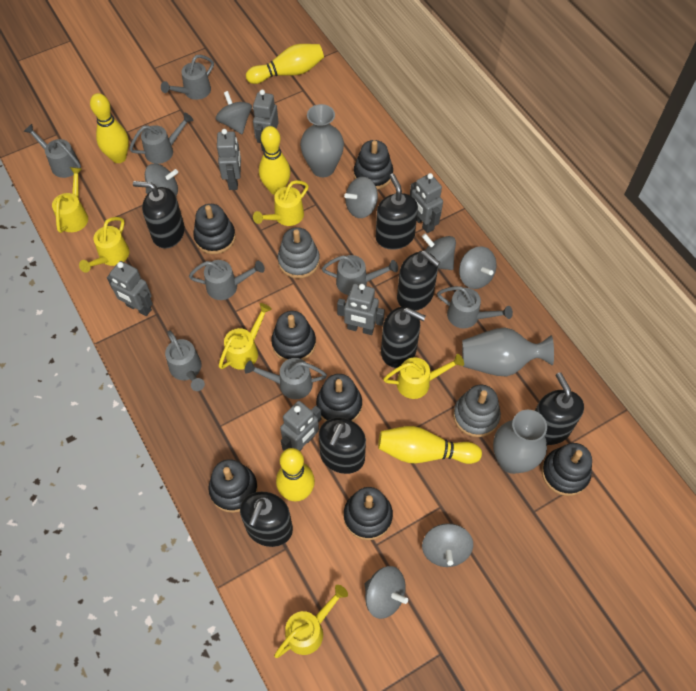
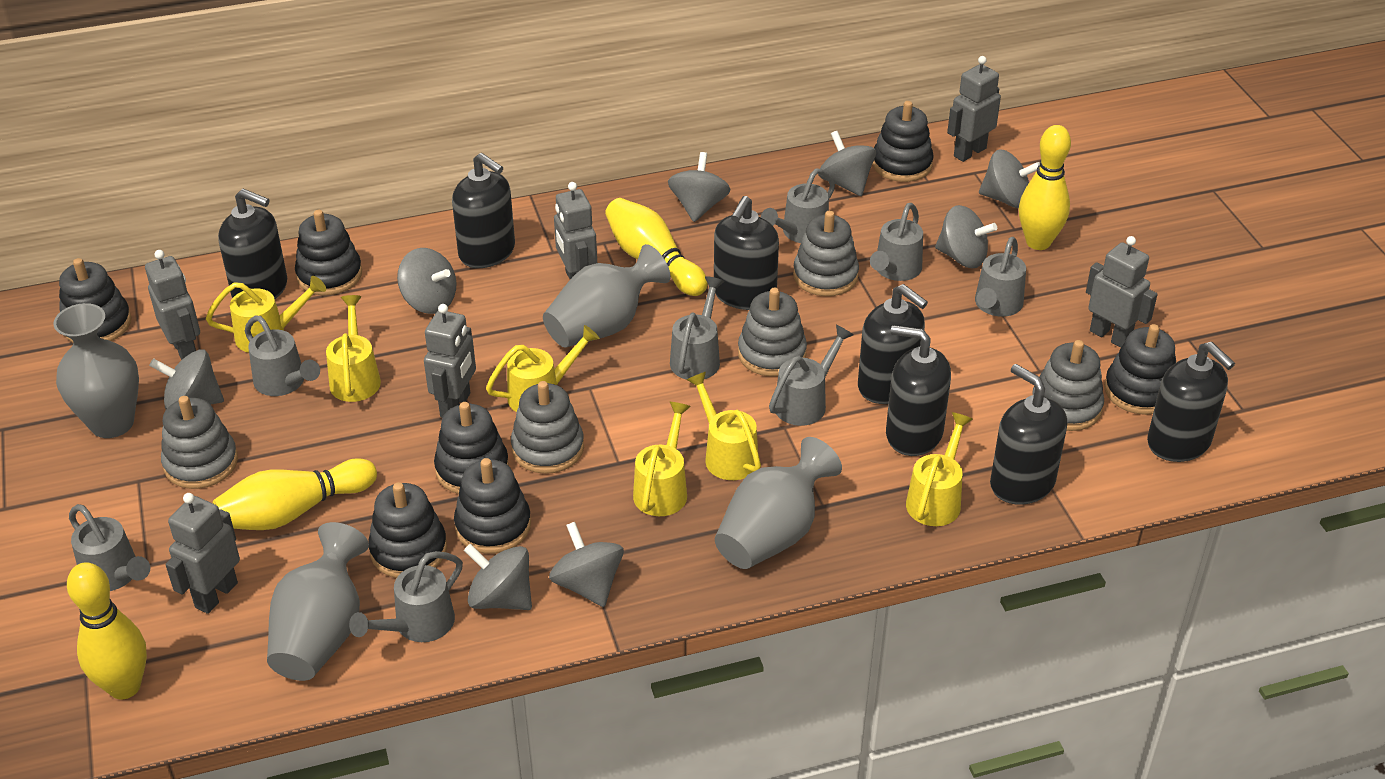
grey spinning top: [145,164,178,196] [216,91,252,134] [344,177,378,218] [365,566,408,619] [422,233,456,270] [422,523,473,567] [459,246,497,289] = 7 -> [149,349,224,409] [397,248,457,314] [464,544,532,610] [549,522,624,607] [668,152,730,222] [818,131,876,196] [935,205,997,268] [979,149,1040,208] = 8
grey stacking toy: [278,227,320,279] [453,385,501,437] = 2 -> [161,396,238,489] [511,381,584,474] [738,288,807,377] [793,210,859,296] [1032,340,1104,431] = 5
grey vase: [300,104,344,177] [462,327,554,376] [493,410,547,474] = 3 -> [53,303,139,438] [267,522,369,681] [543,244,671,347] [715,437,842,569] = 4
yellow bowling pin: [90,93,129,163] [246,44,324,84] [259,126,291,195] [276,448,315,501] [378,426,482,464] = 5 -> [67,562,147,700] [213,458,377,530] [605,198,708,296] [1019,125,1071,250] = 4

